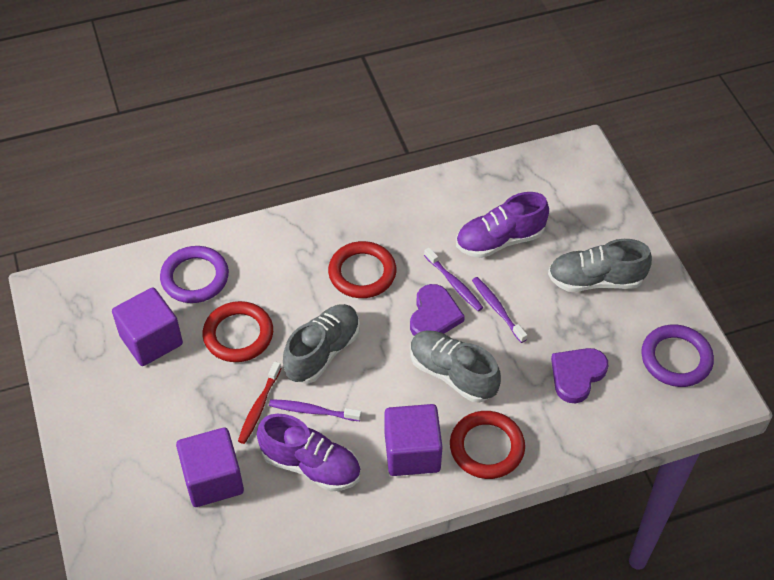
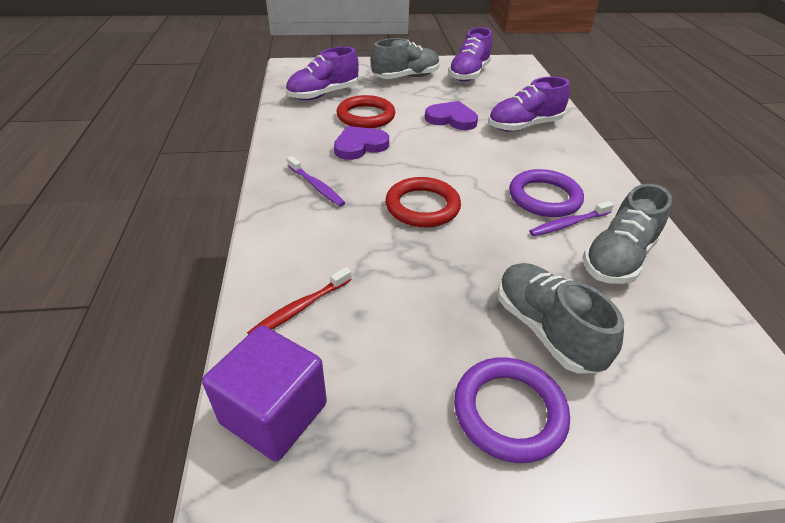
purple cube: [112,288,183,366] [176,428,244,507] [385,404,442,476] = 3 -> [202,325,327,461] = 1
purple shoe: [257,414,361,491] [456,192,549,258] = 2 -> [286,47,359,100] [448,27,492,82] [488,77,570,132] = 3
purple toothbrush: [269,399,362,421] [424,247,483,311] [472,277,527,343] = 3 -> [287,156,345,206] [529,201,614,236] = 2
red ring: [203,301,273,362] [328,241,396,298] [450,411,525,479] = 3 -> [337,95,395,128] [385,177,461,227] = 2

